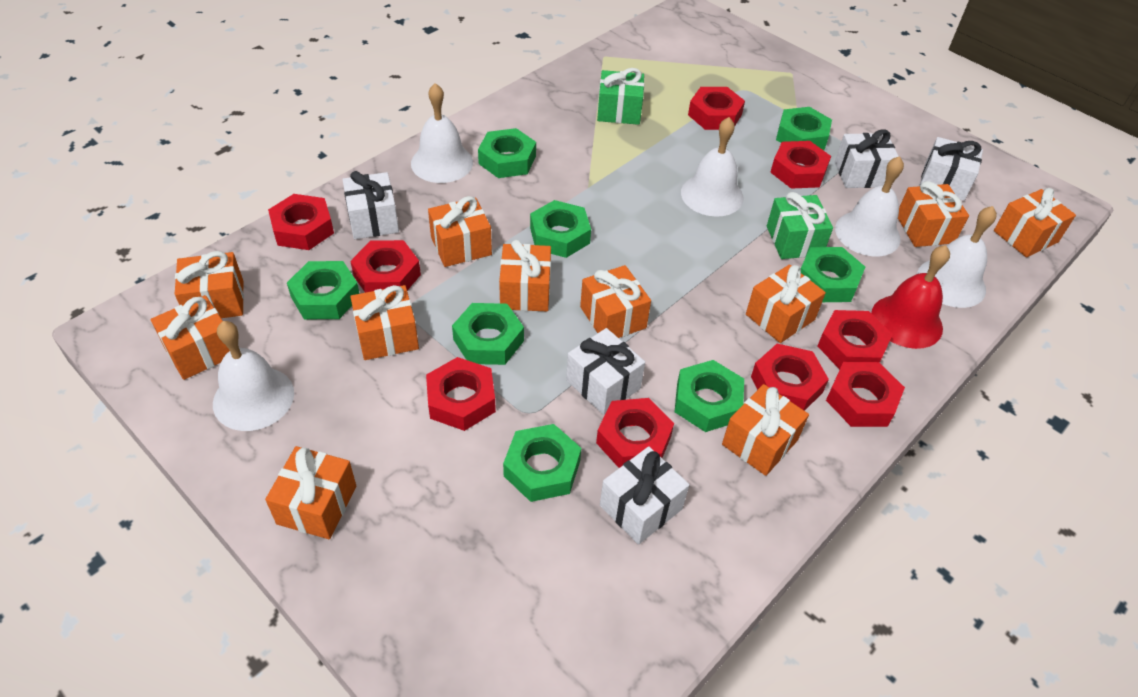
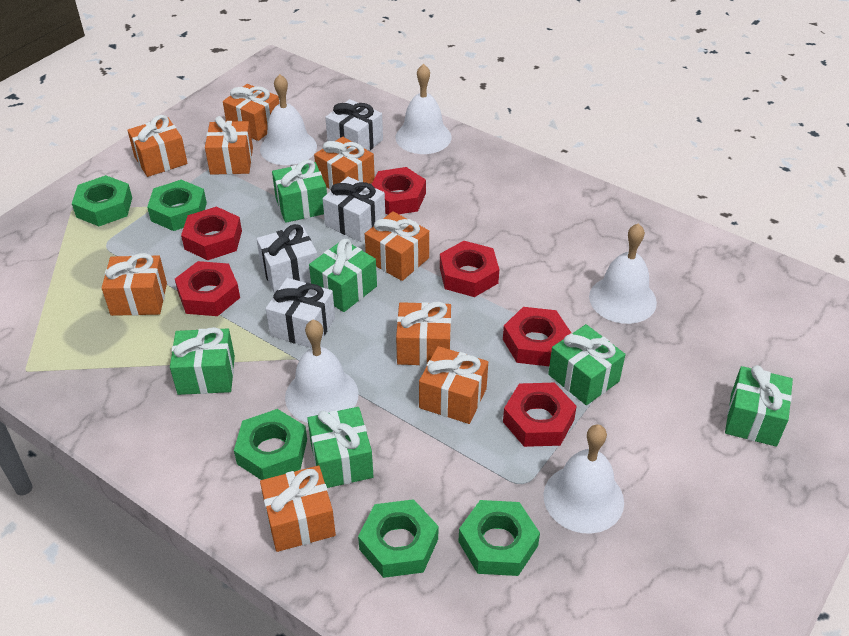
green gift: [597,68,644,125] [767,192,833,259] = 2 -> [170,327,235,395] [272,160,327,223] [307,407,373,488] [309,239,377,312] [548,324,626,405] [725,365,793,447] = 6
green nut: [287,261,360,319] [452,303,524,365] [478,128,536,178] [503,424,581,502] [530,200,591,258] [674,360,744,432] [776,107,832,150] [801,247,865,302] = 8 -> [72,175,132,226] [147,180,207,231] [234,409,307,480] [358,499,439,578] [458,500,540,576] = 5
orange gift: [151,295,230,380] [175,251,244,318] [265,446,357,539] [350,285,419,360] [428,196,492,267] [499,240,551,311] [580,265,651,338] [722,384,809,476] [746,264,826,343] [898,181,969,247] [994,188,1076,257] = 11 -> [102,253,167,316] [127,115,188,177] [205,116,253,175] [223,84,279,141] [260,465,336,552] [314,137,375,190] [365,211,429,281] [396,302,451,366] [419,346,488,424] = 9
red bell: [871,245,950,349] = 1 -> none = 0
red nut: [268,194,334,250] [350,240,421,293] [426,357,496,431] [596,398,674,468] [688,87,745,130] [751,344,829,411] [770,141,831,189] [818,310,893,370] [826,362,905,427] = 9 -> [175,261,240,316] [181,207,242,260] [371,167,426,215] [440,241,499,297] [503,307,571,366] [503,383,577,447] = 6
white gift: [343,171,399,239] [566,328,645,415] [600,446,689,545] [835,130,899,188] [919,137,983,201] = 5 -> [257,224,318,293] [266,278,335,348] [323,177,385,242] [325,99,383,151] = 4

